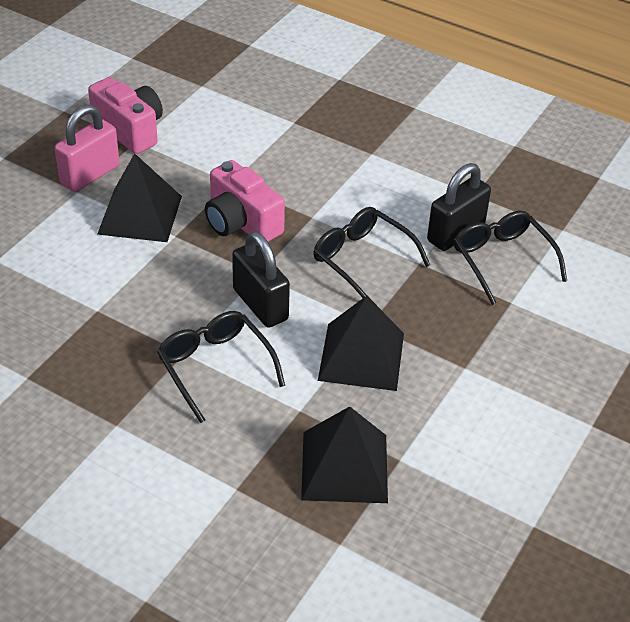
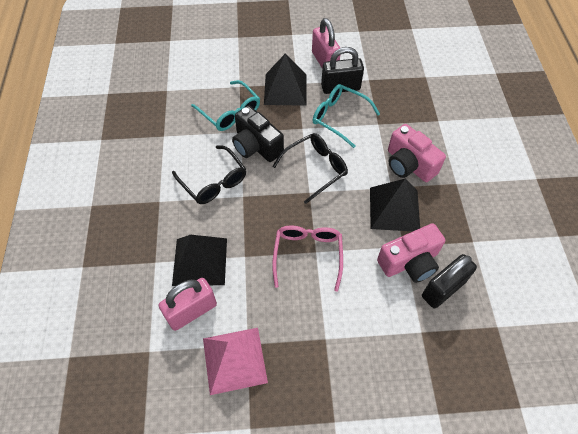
black camera: none = 0 -> [232,105,284,162] = 1
black glasses: [157,311,285,423] [313,207,430,298] [454,211,567,305] = 3 -> [172,145,246,204] [272,133,348,204] = 2
pink glasses: none = 0 -> [272,226,343,291] = 1
pink padlock: [55,105,119,192] = 1 -> [159,278,217,331] [312,18,340,68] = 2
pink pyramid: none = 0 -> [203,328,268,395] = 1
turquoise glasses: none = 0 -> [191,80,260,131] [313,84,380,148] = 2

